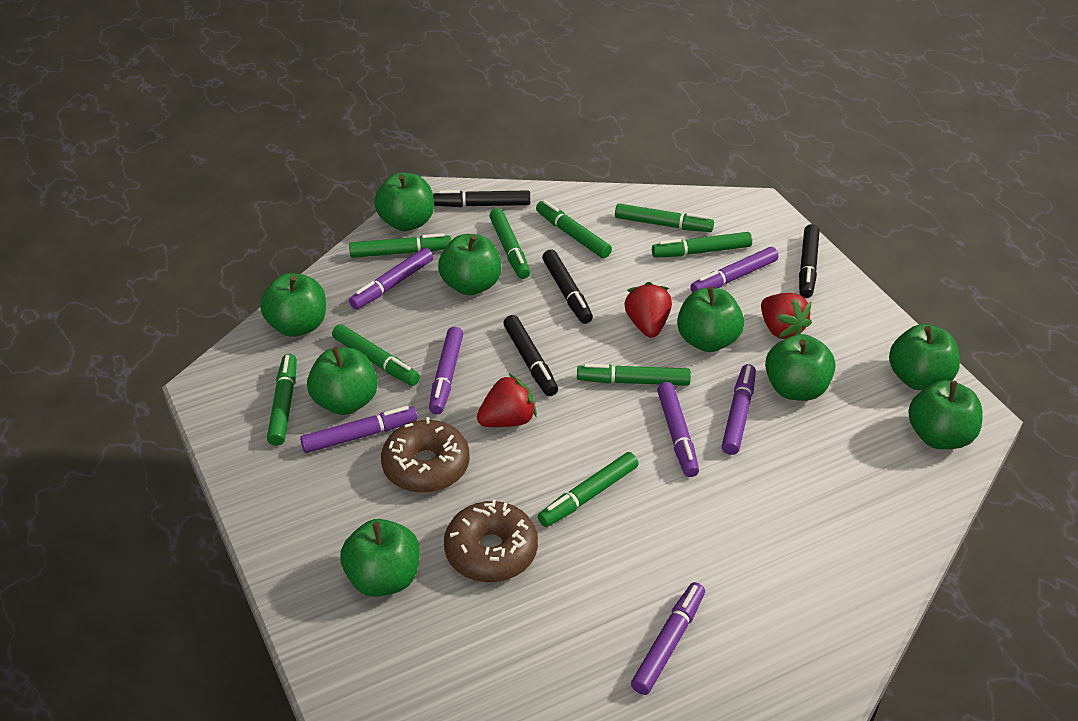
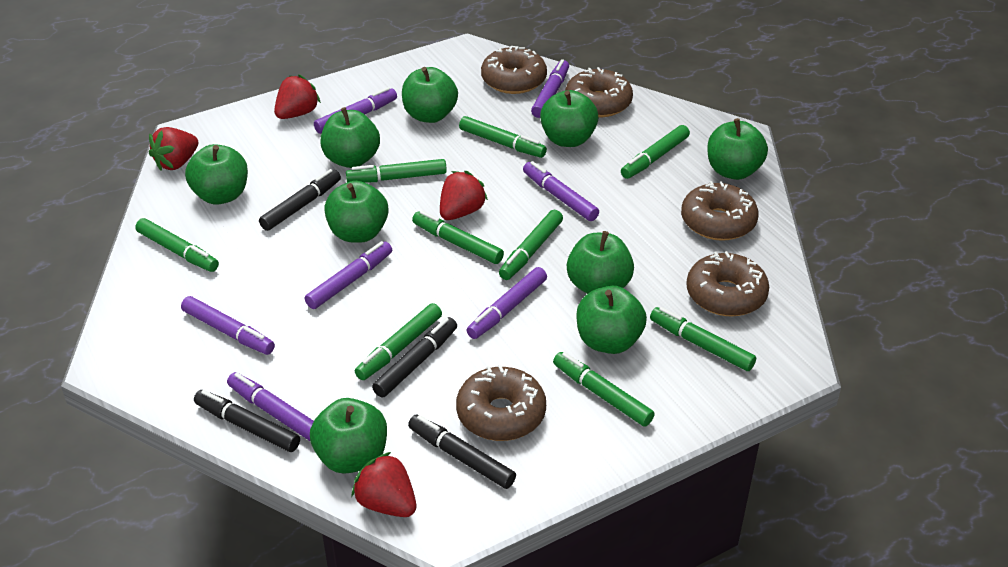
brown donut: [381,417,470,493] [444,500,538,582] = 2 -> [456,365,546,441] [481,46,547,94] [565,67,633,117] [681,181,759,241] [686,251,769,316] = 5
red strawberry: [477,374,537,427] [624,282,672,338] [761,293,812,339] = 3 -> [149,127,199,170] [274,74,321,119] [351,452,416,517] [440,171,488,220] = 4

